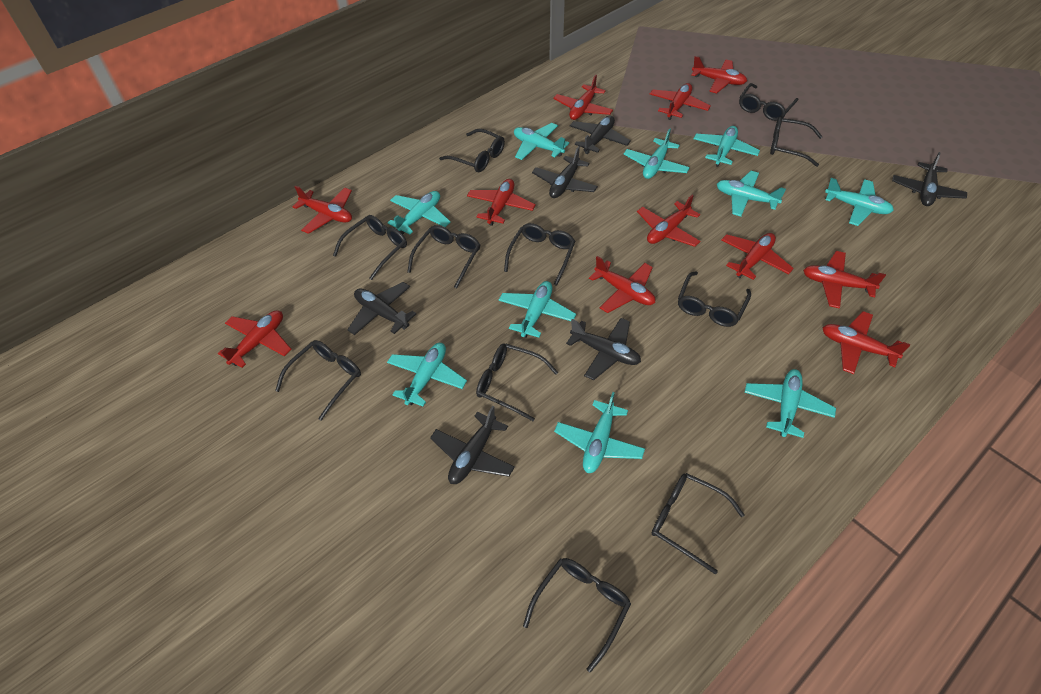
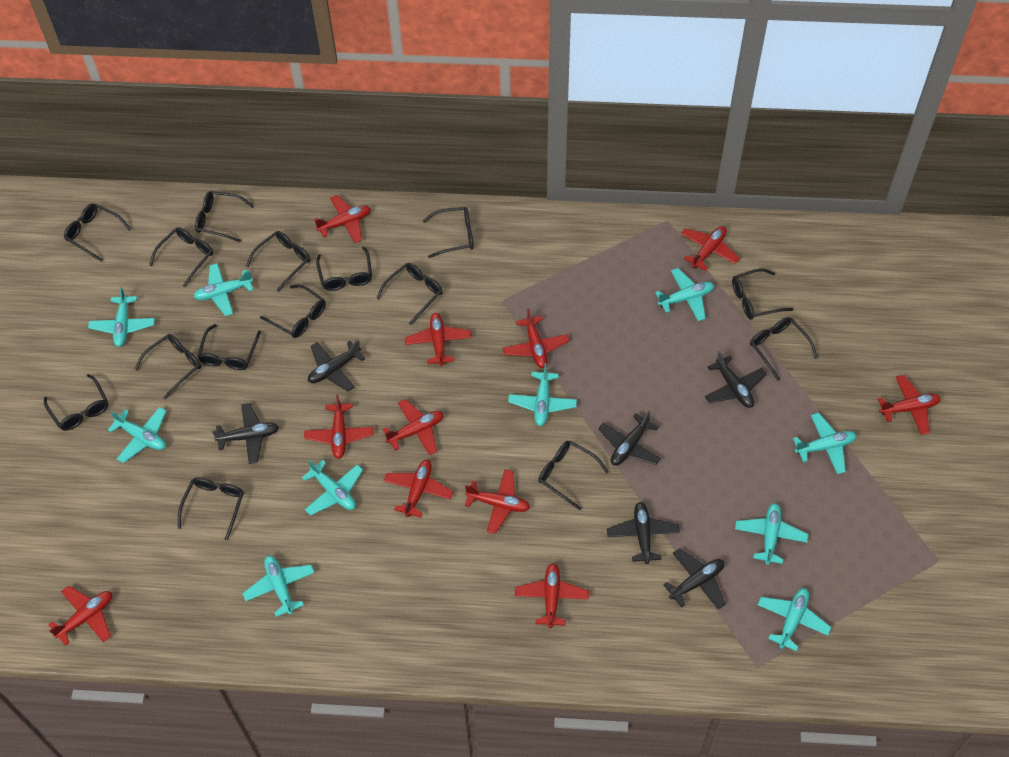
black glasses: [275,340,361,421] [333,215,407,280] [407,225,480,289] [439,129,505,172] [476,343,558,421] [504,223,575,286] [523,558,631,673] [652,473,744,574] [678,272,751,327] [739,83,798,121] [770,117,823,167] = 11 -> [44,374,108,431] [64,204,131,262] [134,334,201,399] [149,227,213,287] [178,477,244,540] [195,191,254,242] [197,324,261,370] [246,231,311,292] [260,284,326,338] [316,246,372,291] [376,263,443,325] [423,207,474,258] [538,440,609,510] [732,268,793,320] [750,317,818,381] = 15

